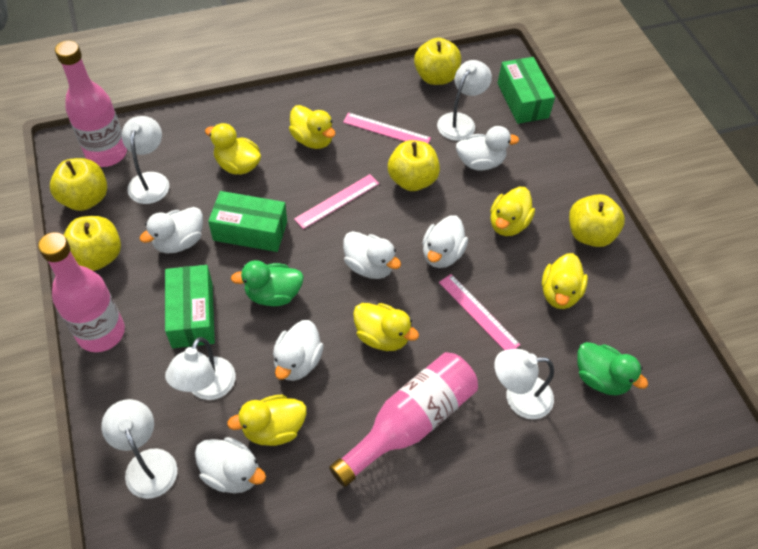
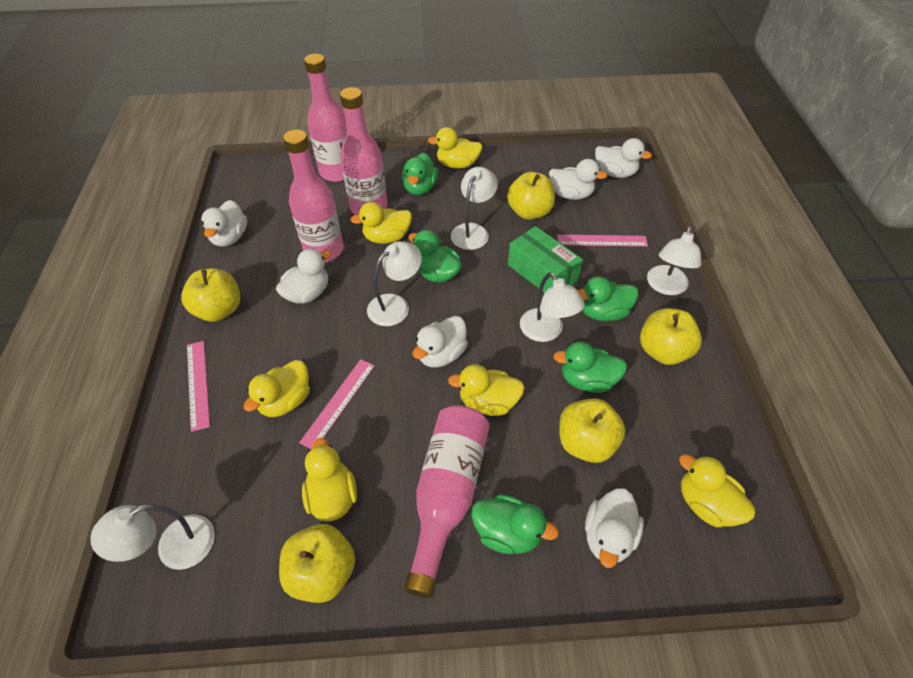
green box: [165,265,215,348] [208,191,287,252] [498,57,555,124] = 3 -> [508,226,583,293] = 1
green duck: [231,260,304,306] [577,342,648,395] = 2 -> [402,153,438,195] [408,230,462,283] [472,494,559,554] [553,341,627,393] [577,276,638,321] = 5
pink bottle: [38,232,125,352] [55,40,127,167] [329,352,478,487] = 3 -> [283,130,344,262] [304,53,347,182] [340,87,387,215] [404,405,490,598] = 4

